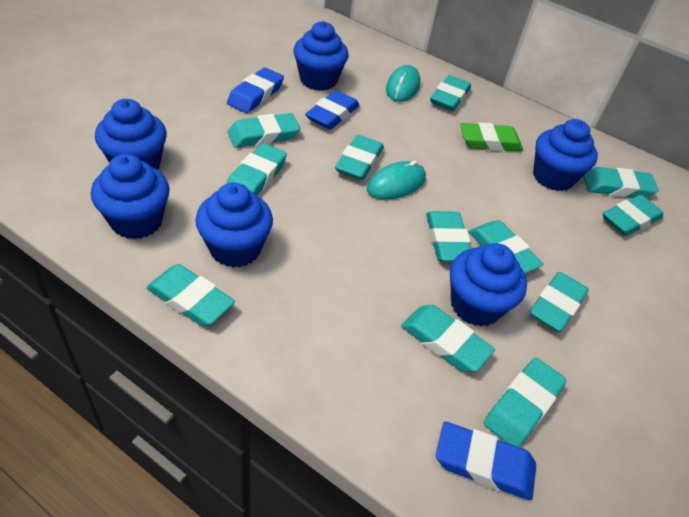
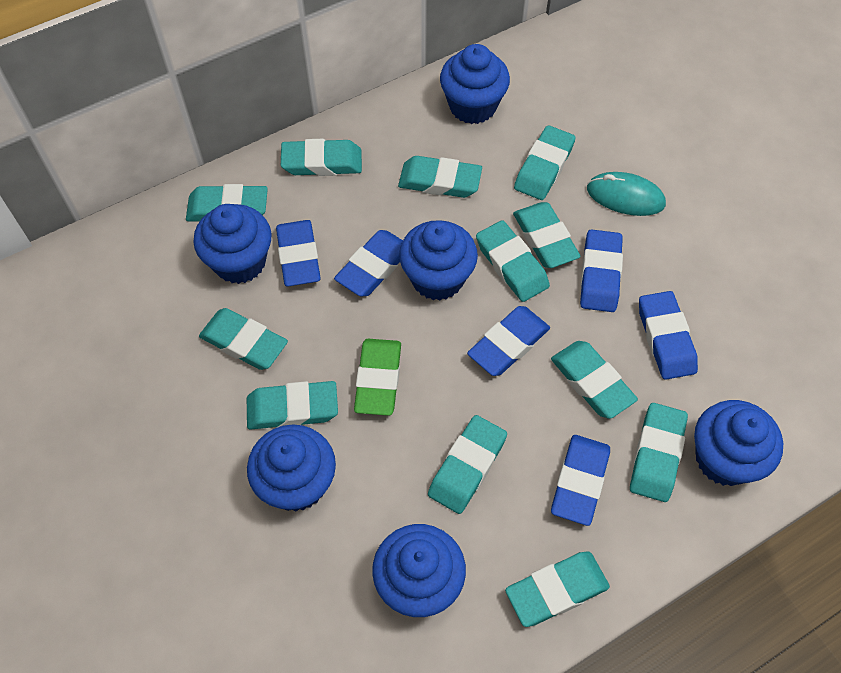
blue eraser: [227,67,284,113] [305,90,360,129] [436,422,536,500] = 3 -> [276,220,321,287] [334,230,403,296] [467,306,550,376] [551,435,610,526] [580,229,623,312] [639,291,698,380] = 6
turquoise mouse: [367,160,426,200] [386,65,420,102] = 2 -> [587,172,666,216] = 1

